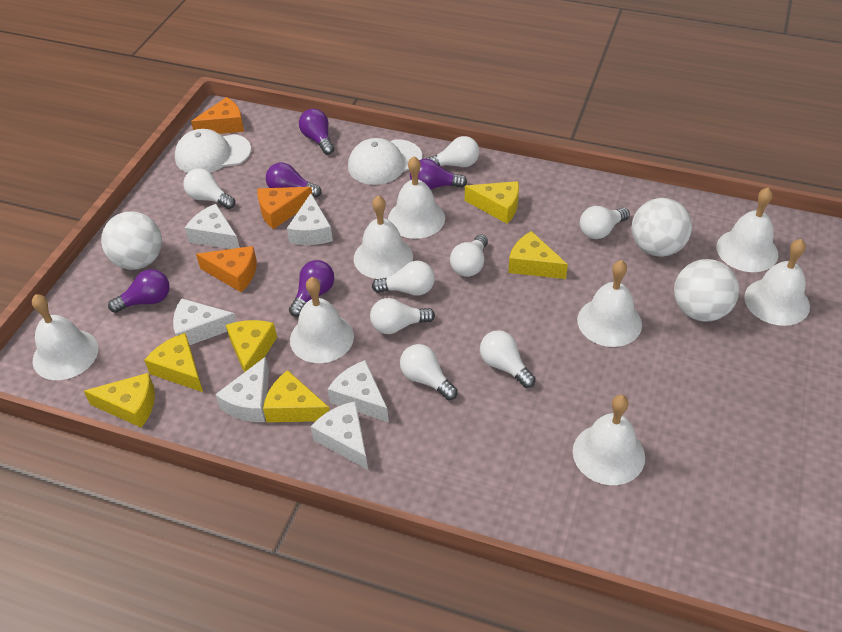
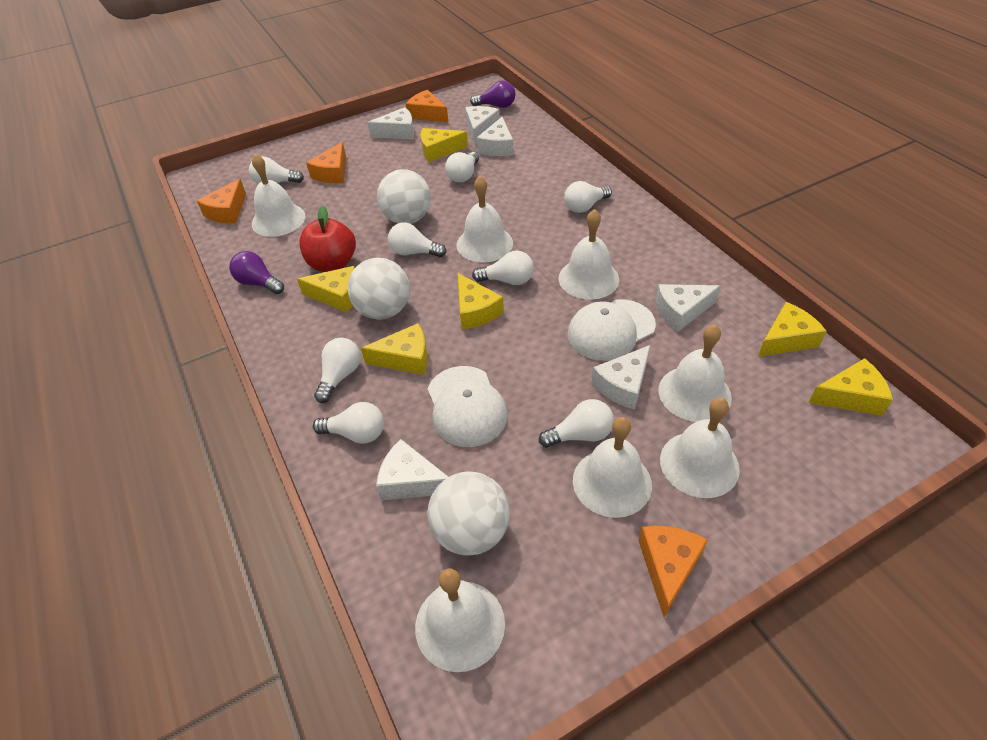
orange cheese: [191,97,244,134] [196,246,257,292] [257,187,313,229] = 3 -> [197,179,246,224] [306,142,346,183] [406,90,449,123] [638,526,708,617] = 4
purple light bulb: [108,269,170,313] [266,162,322,198] [289,260,334,317] [299,109,334,155] [410,159,467,190] = 5 -> [229,251,284,294] [470,80,516,108] = 2
red apple: none = 0 -> [299,206,356,272] = 1
white bell: [32,294,98,380] [290,277,354,363] [354,196,413,279] [388,156,445,239] [573,395,645,485] [577,260,642,347] [716,188,778,272] [744,239,810,326] = 8 -> [252,154,305,237] [415,569,505,672] [456,176,513,262] [559,209,619,300] [573,417,652,518] [659,324,732,422] [660,397,740,498] = 7

